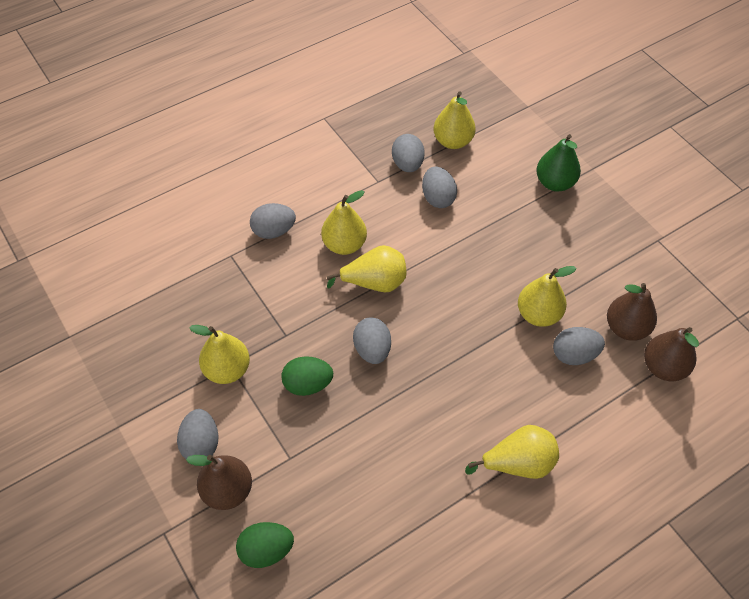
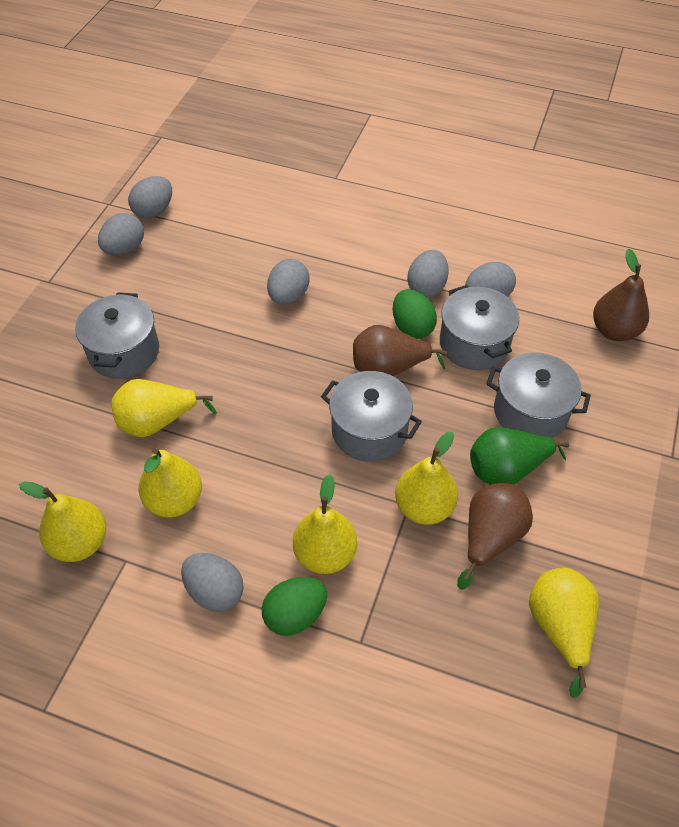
grey pot: none = 0 -> [75,292,159,379] [321,371,422,462] [440,285,519,370] [486,352,591,438] = 4

